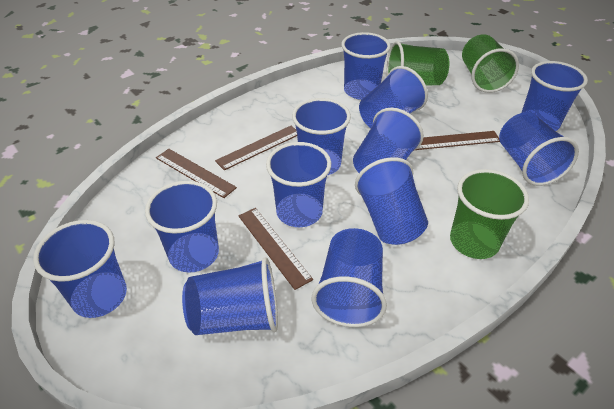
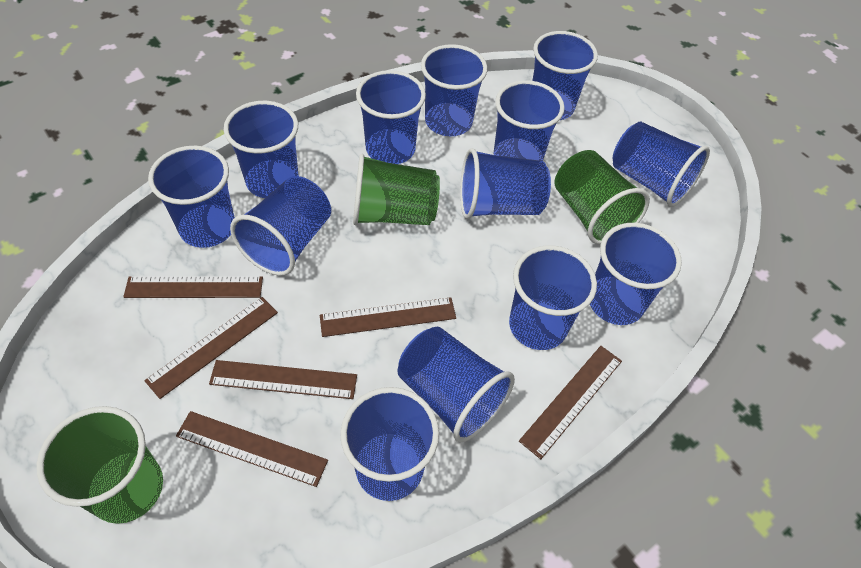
blue cup: [33,220,127,318] [145,181,219,272] [182,257,278,335] [266,142,331,227] [292,98,351,175] [312,228,387,327] [341,32,391,100] [353,108,424,173] [355,157,428,245] [359,66,428,128] [499,112,579,186] [521,61,588,131] = 12 -> [148,146,235,248] [224,101,299,198] [230,176,331,276] [340,387,439,501] [356,70,426,164] [398,327,515,443] [421,44,488,136] [460,148,551,219] [494,80,565,161] [509,245,597,350] [532,31,598,120] [590,223,682,325] [613,122,710,207] = 13
brown ruler: [156,149,237,198] [215,126,297,170] [238,208,313,290] [415,131,500,150] = 4 -> [123,276,263,298] [144,297,278,399] [176,411,328,487] [209,360,357,399] [320,297,456,337] [519,346,622,459] = 6

